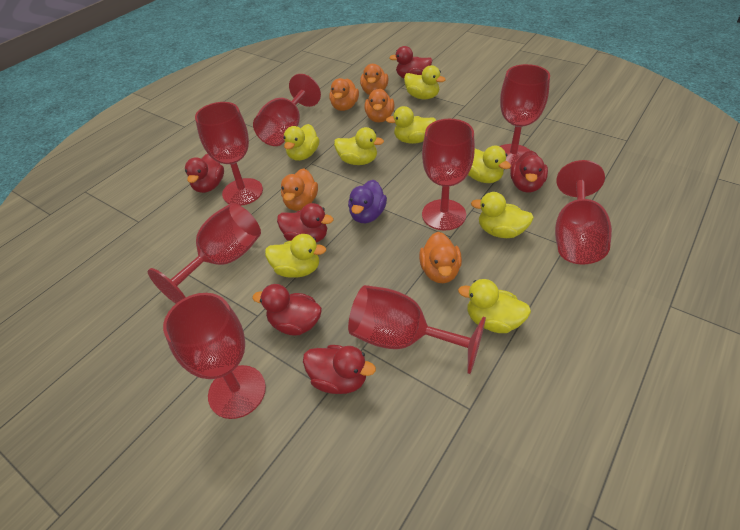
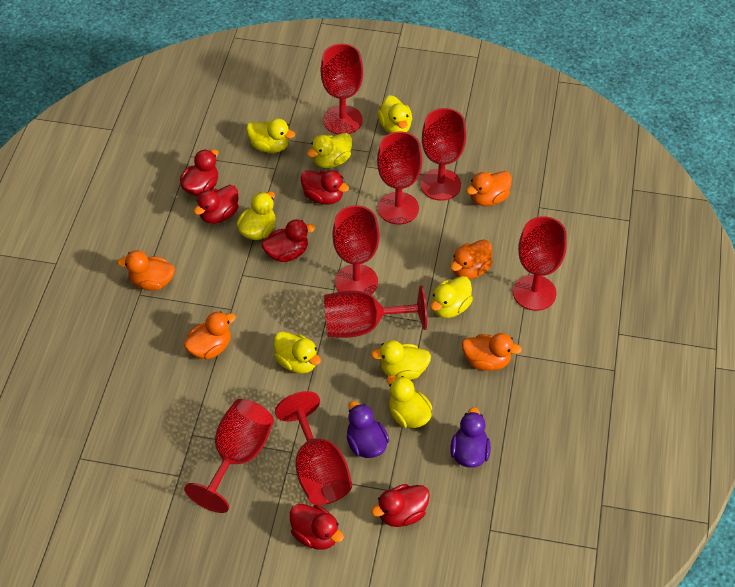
purple duck: [348,180,387,223] = 1 -> [347,401,389,458] [450,407,491,467] = 2

